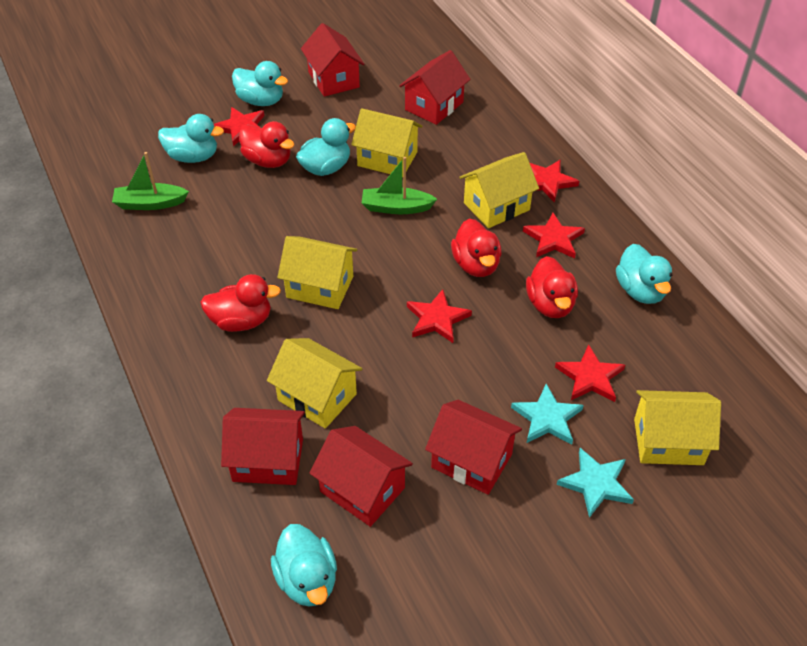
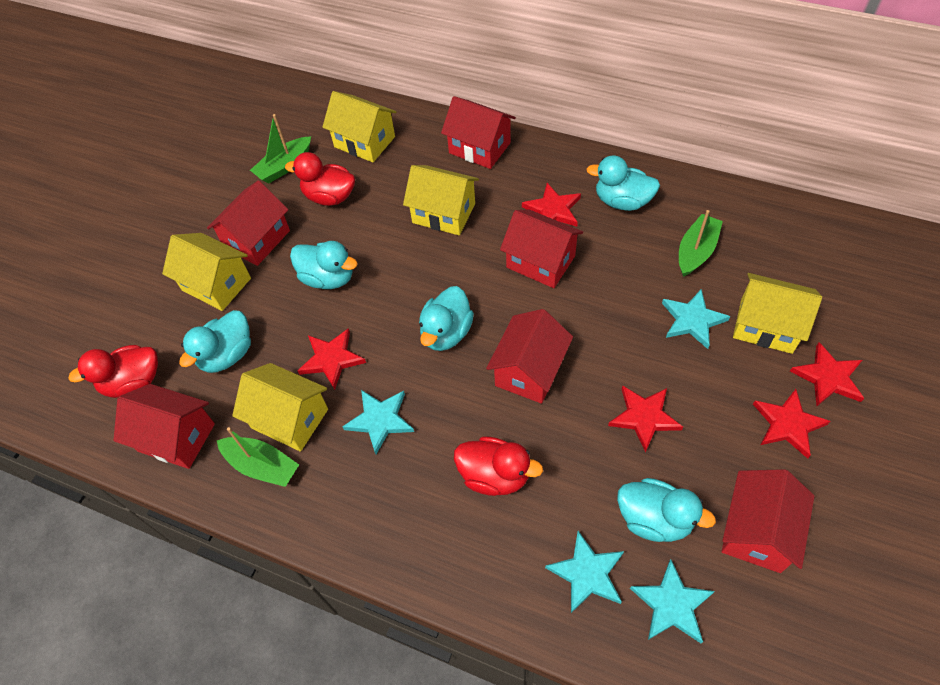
green boat: [112,152,189,210] [362,157,437,214] = 2 -> [216,427,299,487] [250,114,311,183] [679,210,723,277] = 3
red duck: [200,274,281,332] [239,121,294,168] [451,219,502,277] [526,256,578,318] = 4 -> [68,345,158,398] [285,152,355,206] [454,436,543,496] = 3
red house: [221,408,305,485] [301,23,364,97] [310,426,413,527] [399,50,471,125] [425,400,522,495] = 5 -> [113,384,215,469] [207,180,290,266] [441,96,516,169] [486,309,573,404] [500,209,583,288] [722,469,814,573] = 6
turquoise star: [511,384,584,445] [557,448,634,518] = 2 -> [342,390,414,454] [545,531,624,613] [630,559,715,643] [662,289,730,349] = 4

